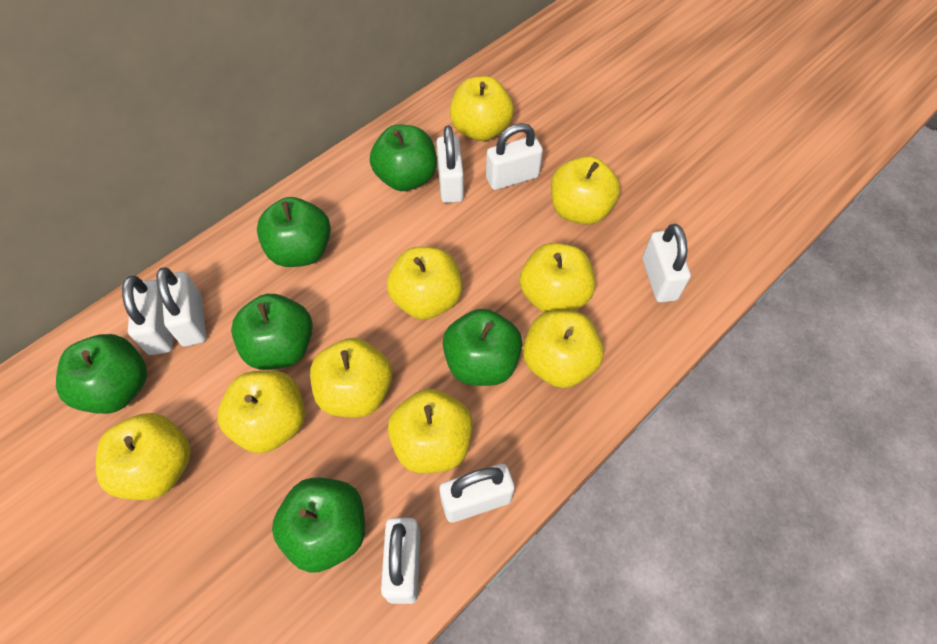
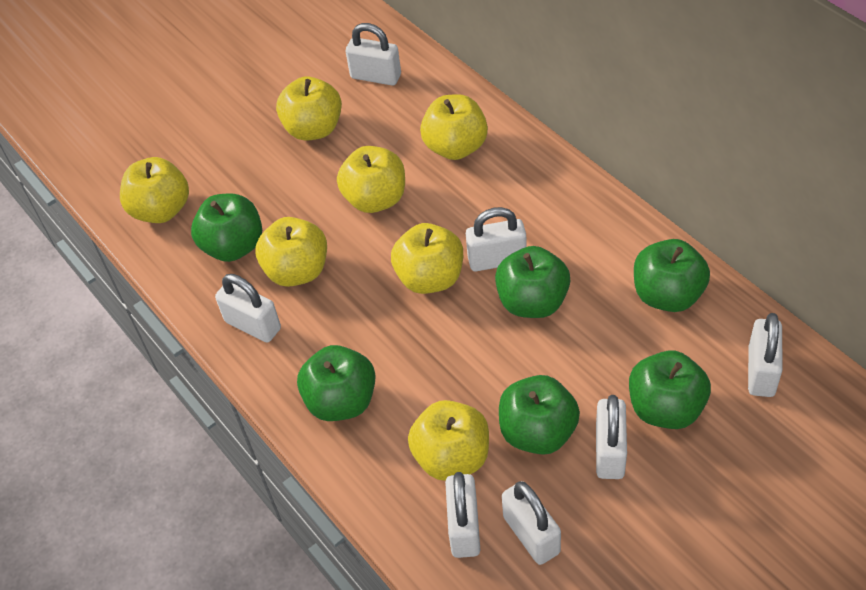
yellow apple: [96,413,191,500] [218,370,305,453] [310,338,392,418] [387,247,463,320] [388,389,473,473] [450,76,514,141] [520,243,595,313] [523,311,604,388] [551,156,620,225] = 9 -> [120,157,189,223] [255,217,327,287] [276,76,342,141] [337,146,405,213] [391,223,463,294] [408,400,489,481] [420,94,488,160] = 7

